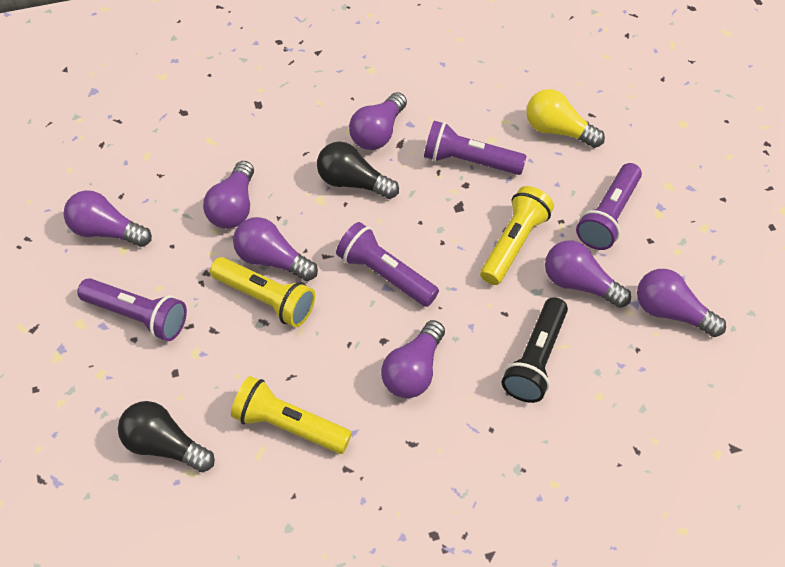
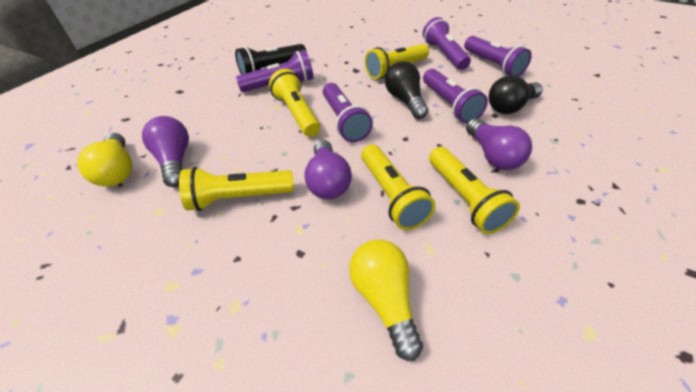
purple flashlight: [77,278,187,341] [336,222,439,307] [424,121,527,175] [576,163,642,250] = 4 -> [236,50,314,92] [323,83,373,142] [423,17,471,70] [423,69,488,123] [464,36,532,77] = 5
purple light bulb: [64,190,152,247] [203,161,254,229] [233,217,318,281] [349,92,407,150] [381,320,445,398] [545,240,631,308] [637,269,726,337] = 7 -> [142,116,189,187] [305,140,352,199] [466,118,532,170] = 3
yellow flashlight: [210,257,315,327] [231,376,352,454] [480,186,554,285] = 3 -> [179,167,294,211] [269,69,320,137] [361,144,436,230] [365,44,429,79] [429,147,520,234] = 5
yellow light bulb: [526,89,605,148] = 1 -> [77,133,132,187] [349,240,423,361] = 2

